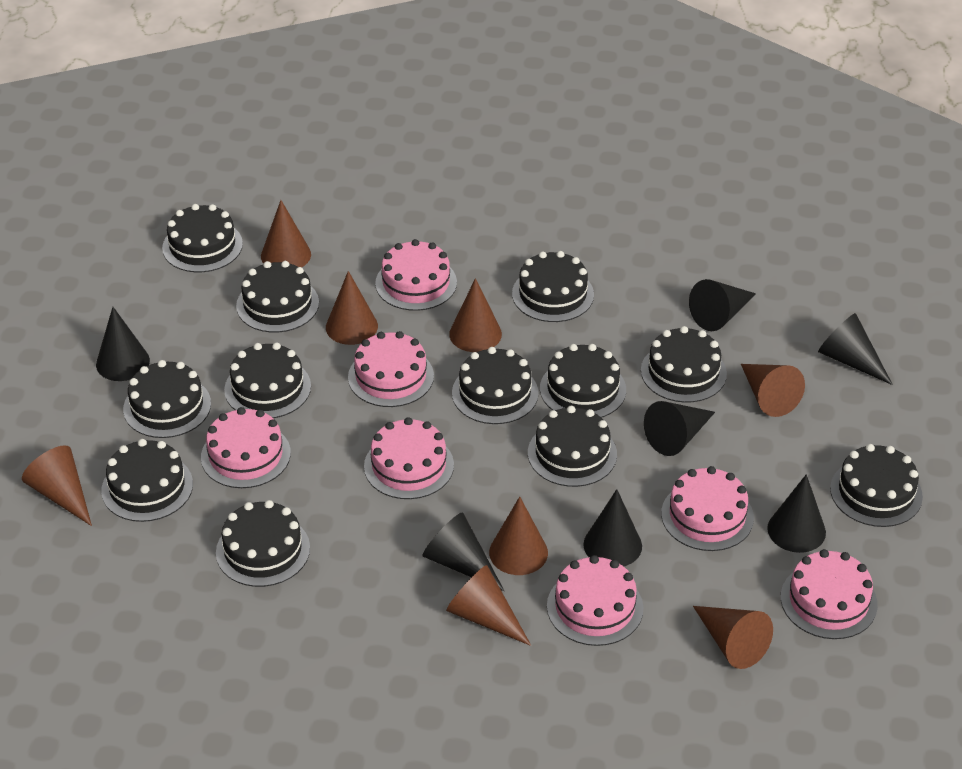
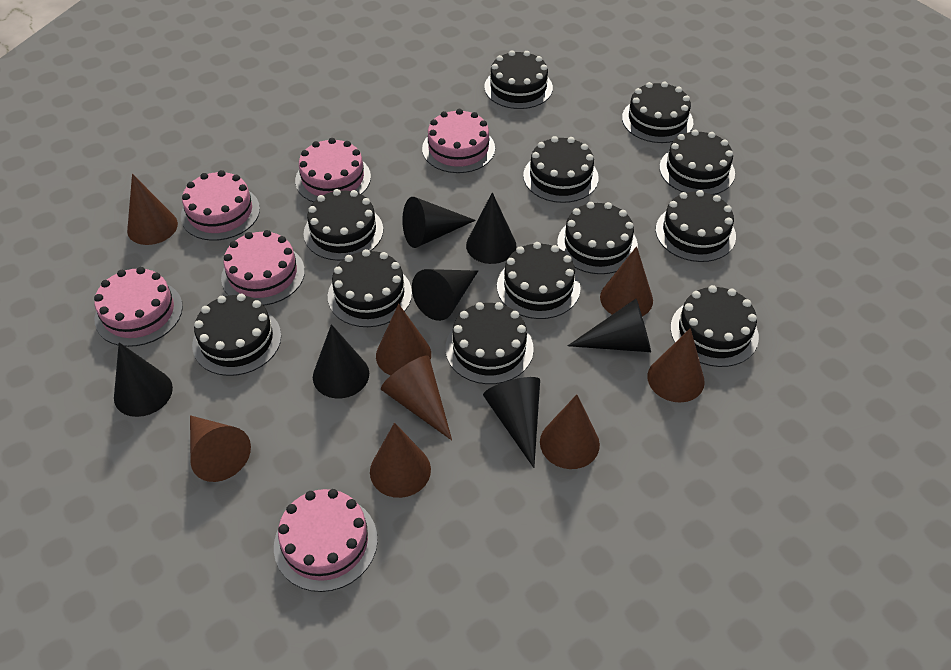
pink cake: [201,407,291,488] [348,331,434,407] [364,417,454,499] [375,239,457,311] [547,555,643,646] [661,466,754,551] [781,549,878,639] = 7 -> [94,267,183,347] [181,170,260,241] [221,230,305,306] [274,489,378,592] [295,138,371,202] [422,109,495,173] = 6

